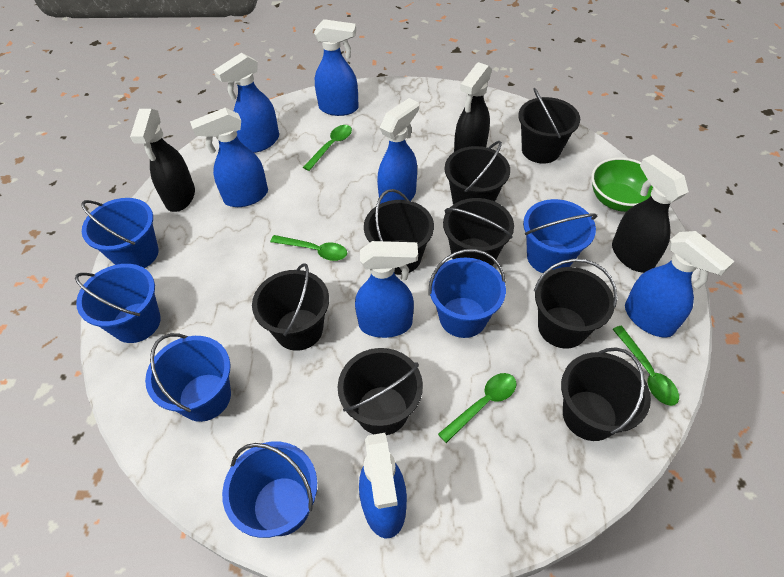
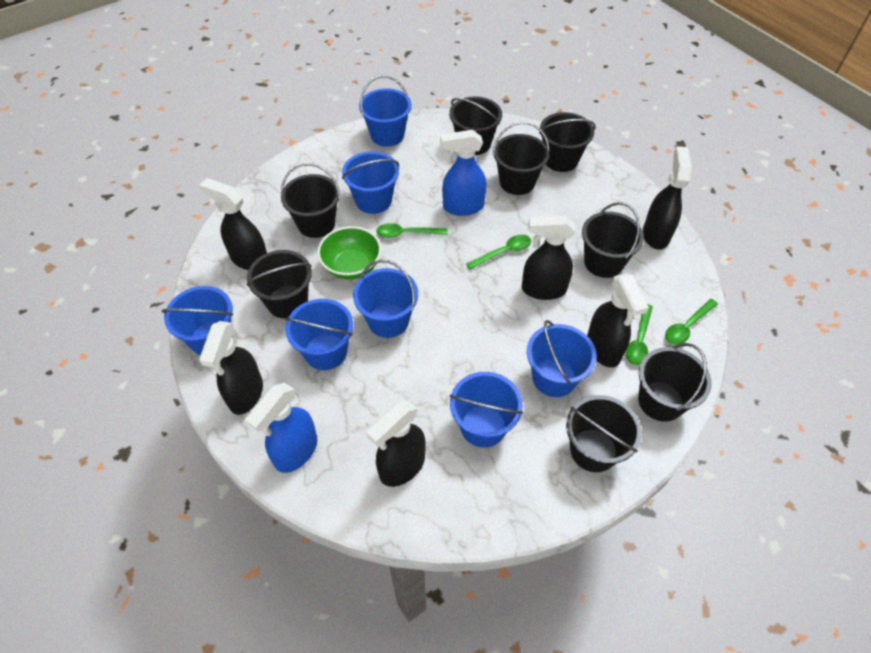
black spray bottle: [130,109,195,212] [454,62,492,152] [612,155,689,273] = 3 -> [199,178,267,270] [199,321,263,415] [366,400,426,487] [522,216,576,300] [587,274,649,367] [643,146,692,250] = 6
blue bucket: [75,264,161,343] [81,198,159,268] [145,333,231,422] [222,441,317,538] [428,249,506,338] [523,199,597,273] = 6 -> [161,286,233,355] [285,299,353,370] [342,151,399,214] [353,260,418,338] [359,75,412,147] [450,372,523,448] [527,320,597,397] = 7
blue spray bottle: [190,108,268,207] [214,53,279,153] [314,19,359,116] [355,241,418,338] [359,433,407,538] [377,98,419,204] [625,231,734,338] = 7 -> [245,383,317,473] [440,130,487,216] = 2

